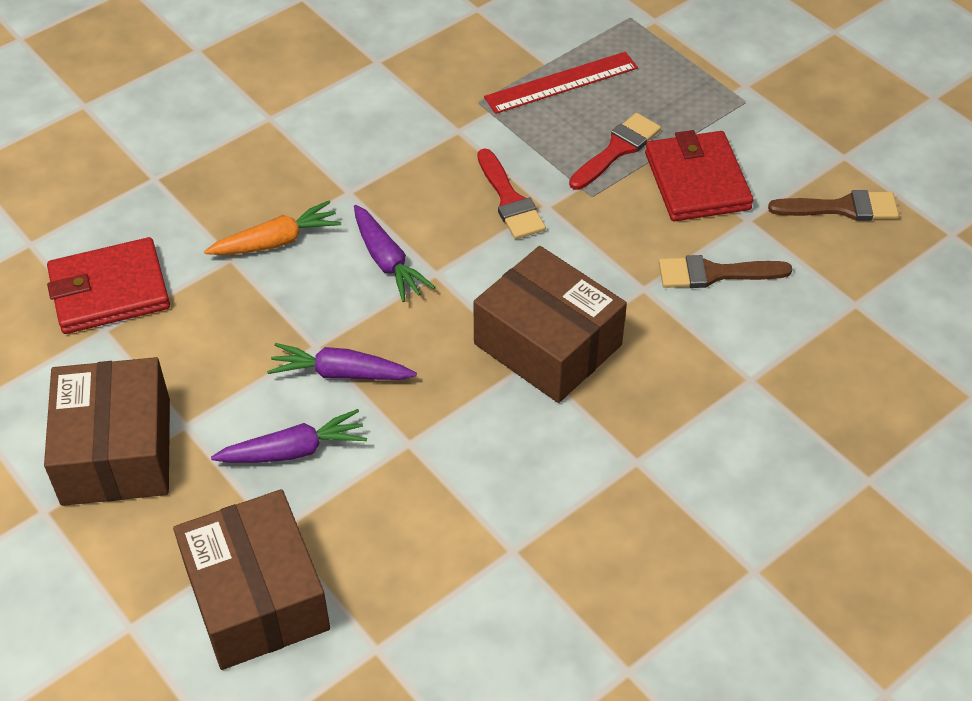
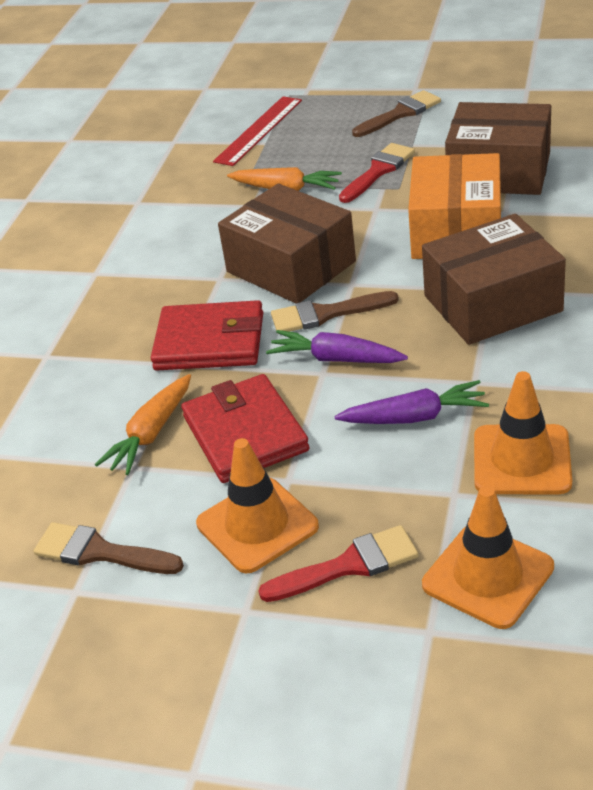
brown brush: [659,255,792,288] [768,190,899,221] = 2 -> [34,522,184,574] [271,291,399,332] [352,90,441,137] = 3
orange box: none = 0 -> [408,153,501,259] = 1
orange carrot: [204,201,341,255] = 1 -> [95,374,191,475] [227,167,342,191] = 2
orange traffic cone: none = 0 -> [196,438,319,573] [422,485,554,629] [474,371,572,494] = 3
purple carrot: [211,409,367,463] [267,343,417,380] [354,205,435,302] = 3 -> [266,330,408,363] [334,380,489,424] = 2

